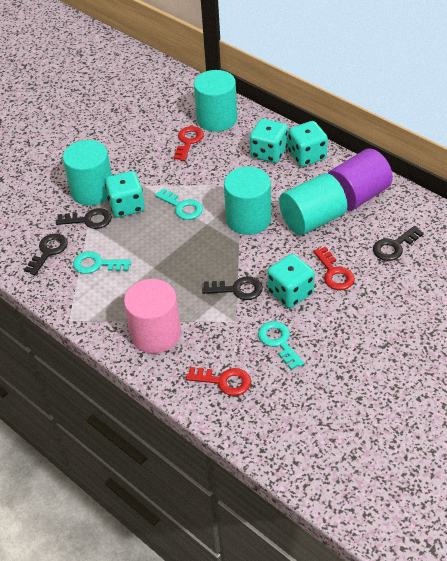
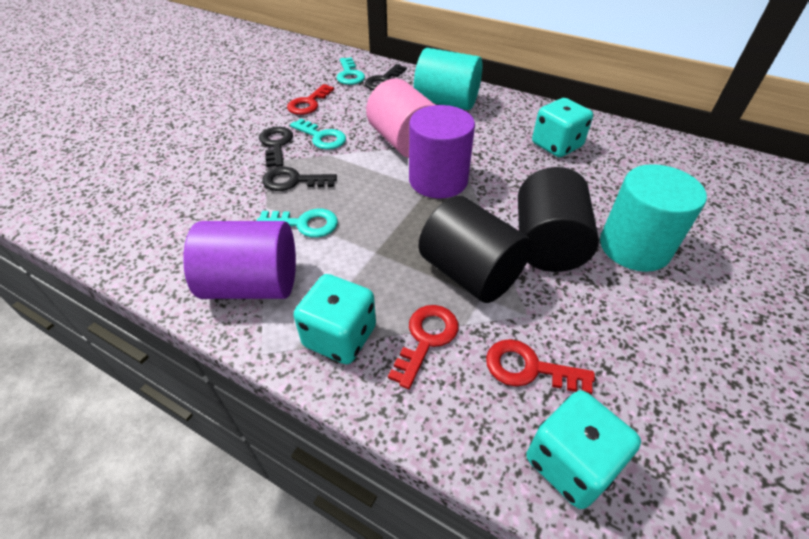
black cylinder: none = 0 -> [419,196,532,303] [518,167,599,272] = 2
black key: [24,233,68,275] [56,208,112,229] [202,276,263,300] [373,226,424,261] = 4 -> [259,127,293,167] [262,167,337,191] [365,64,407,90] = 3
purple cylinder: [328,148,393,211] = 1 -> [183,221,296,299] [409,105,475,198] = 2
turquoise cylinder: [63,140,112,206] [194,70,237,132] [224,167,271,235] [279,173,347,235] = 4 -> [414,48,482,110] [600,164,707,272] = 2
turquoise dice: [105,171,145,218] [250,119,288,163] [267,254,315,308] [288,121,328,167] = 4 -> [294,274,376,364] [526,390,641,509] [532,98,593,157] = 3

